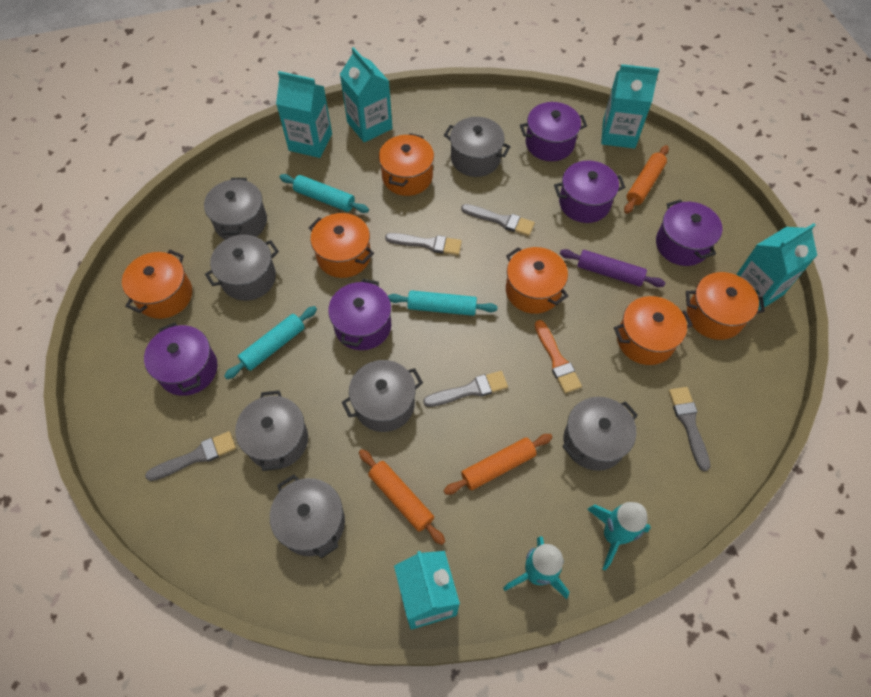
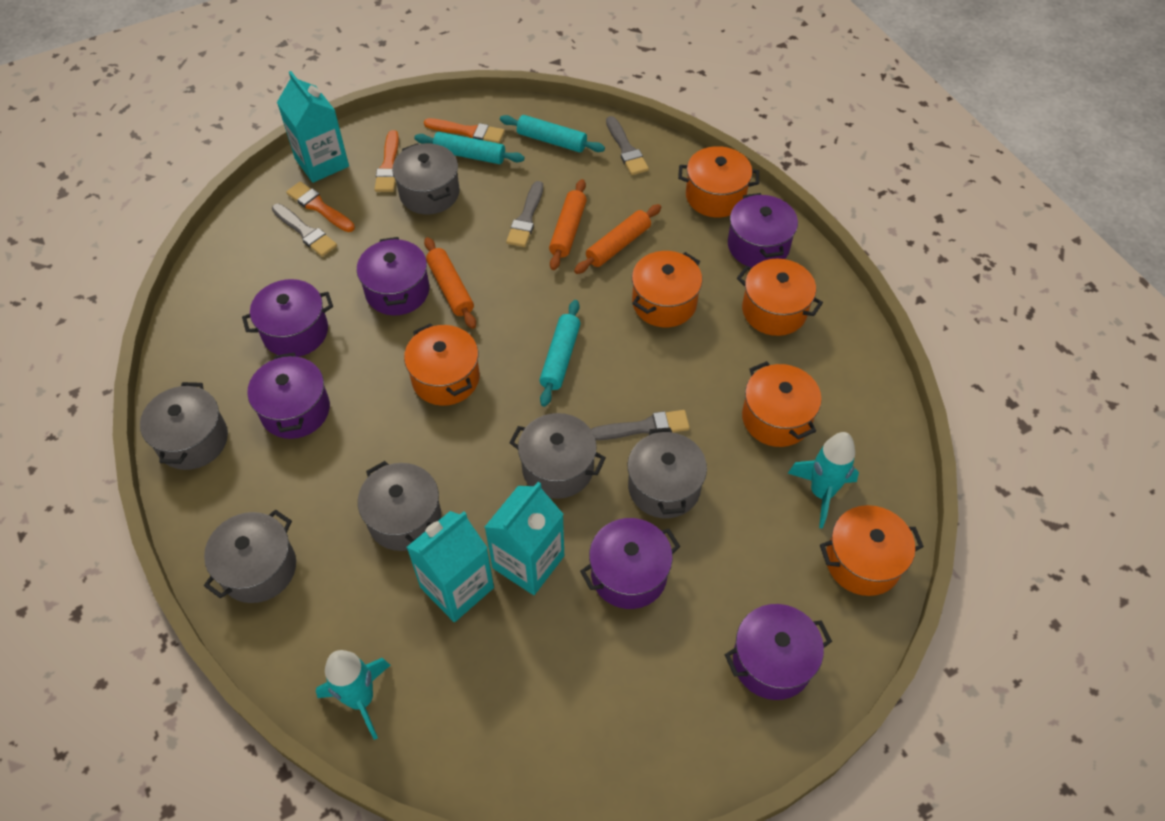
grey brush: [145,431,236,481] [385,233,462,255] [423,371,508,407] [461,204,535,236] [669,387,710,471] = 5 -> [272,204,337,257] [506,181,543,247] [591,410,690,440] [606,116,649,175] = 4
grey pot: [204,178,267,240] [205,235,279,301] [235,390,308,471] [270,475,345,558] [342,360,423,432] [444,117,511,177] [562,397,638,471] = 7 -> [140,382,228,470] [204,510,296,603] [358,461,441,551] [392,143,460,214] [509,413,606,499] [628,427,707,518] = 6
orange brush: [535,320,582,393] = 1 -> [286,182,355,232] [374,130,399,192] [424,118,505,144] = 3
purple pot: [144,322,217,396] [328,279,391,350] [520,102,587,161] [554,161,625,223] [656,199,722,266] = 5 -> [242,279,333,357] [247,353,330,439] [357,237,429,315] [580,518,680,609] [725,604,832,700] [728,193,798,268] = 6
purple rolling pin: [560,249,665,287] = 1 -> none = 0
turquoise carton: [276,71,332,158] [340,47,392,142] [394,551,460,630] [601,64,659,149] [736,223,817,310] = 5 -> [277,71,349,183] [406,511,494,622] [485,482,564,595] = 3

